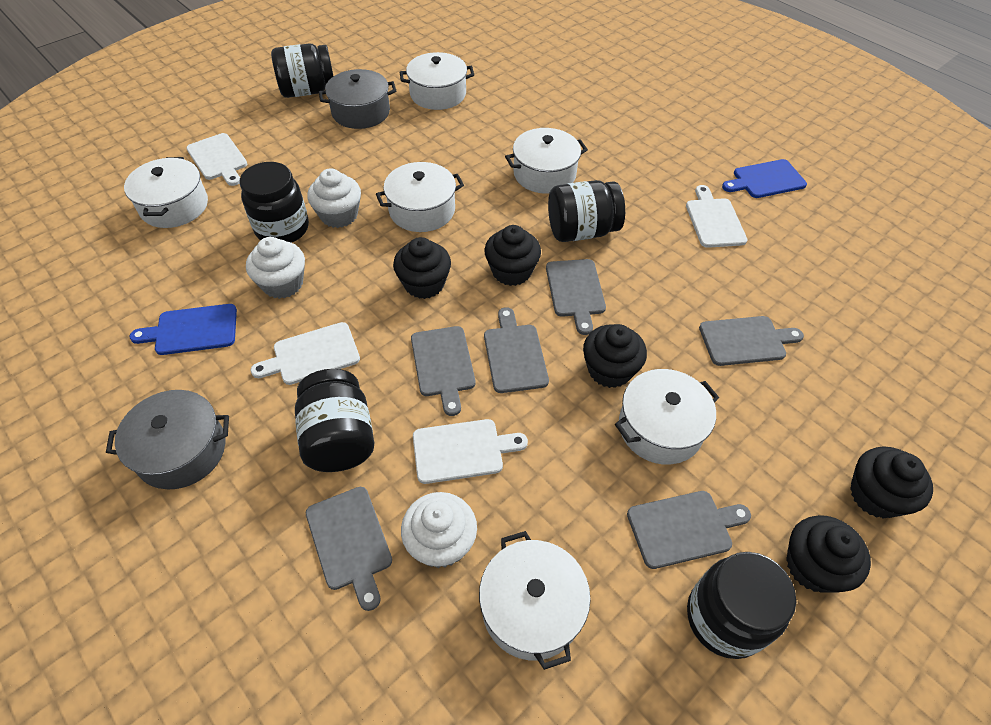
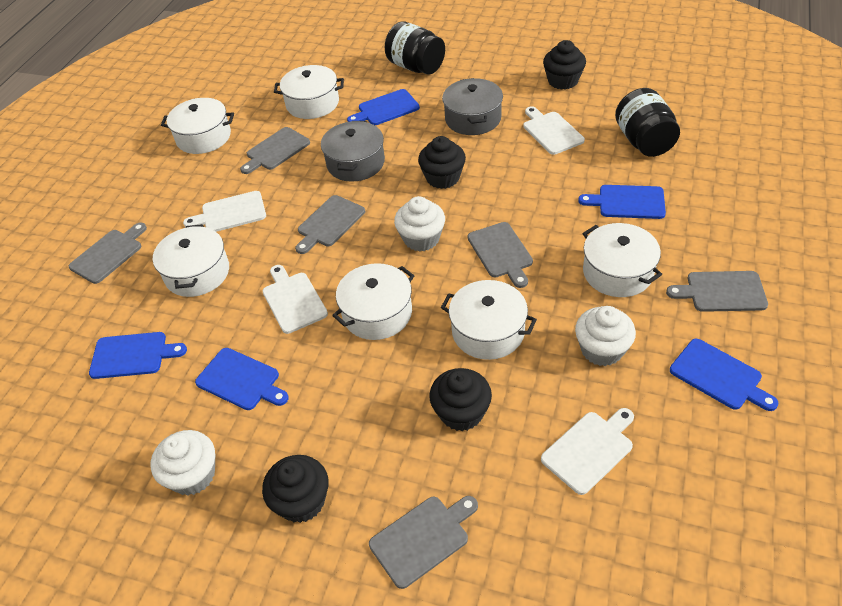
black cupcake: [393,237,451,299] [484,225,541,286] [583,324,647,388] [786,515,871,593] [850,446,933,519] = 5 -> [262,455,328,523] [418,136,466,189] [429,368,492,431] [543,40,586,90] = 4
black jar: [239,162,309,243] [271,43,333,98] [295,369,374,472] [548,180,625,242] [687,552,796,659] = 5 -> [385,22,445,74] [615,88,680,157] = 2
blue cutting board: [130,304,237,355] [722,159,807,198] = 2 -> [89,332,187,379] [195,348,289,410] [347,89,420,125] [578,185,666,219] [670,339,779,411] = 5

